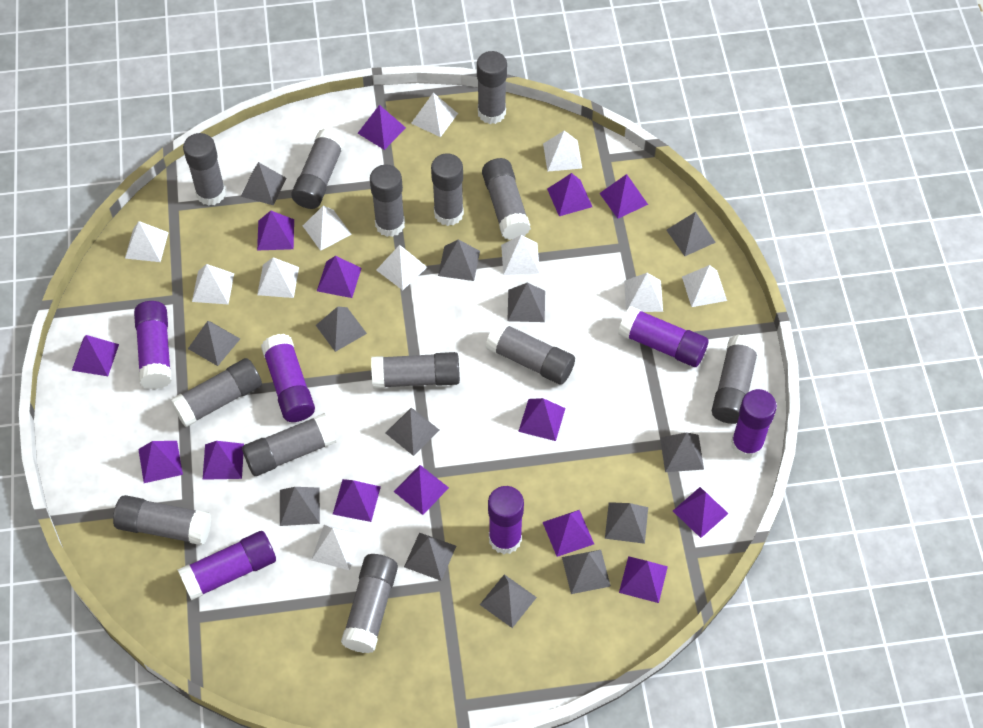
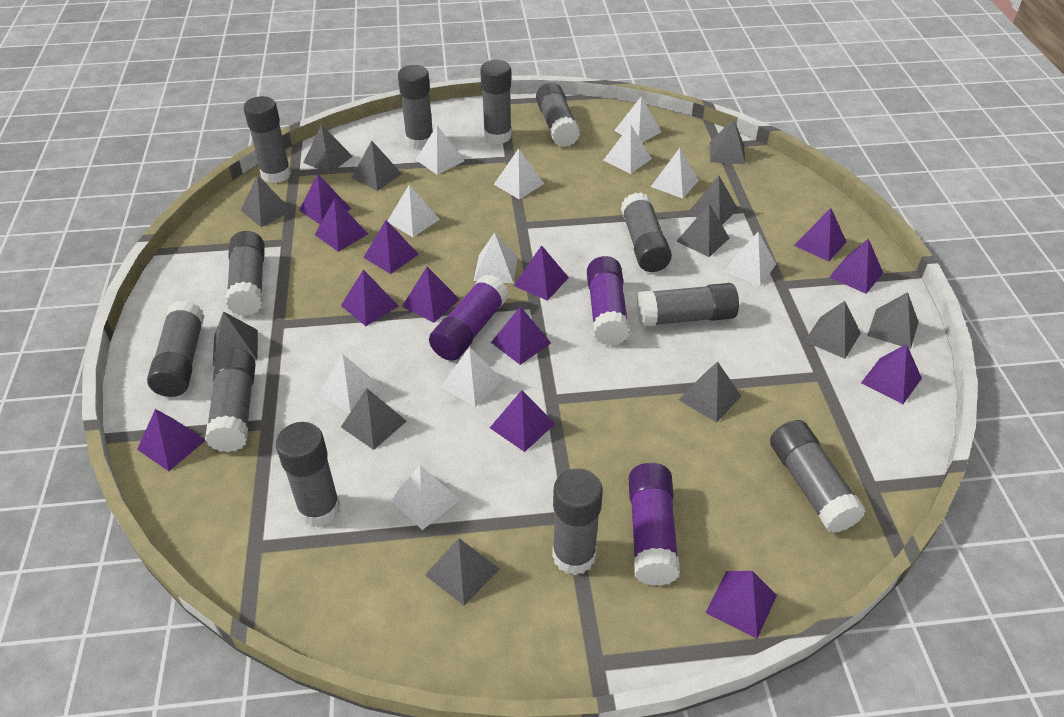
grey glue stick: [113,495,211,545] [170,358,262,427] [183,133,226,206] [242,413,336,476] [291,129,345,209] [341,554,398,653] [370,165,405,237] [371,352,460,389] [431,153,464,226] [477,51,507,124] [482,158,531,240] [486,321,575,384] [712,334,760,424] = 13 -> [147,301,204,397] [205,349,256,452] [226,231,265,316] [243,96,291,183] [276,422,340,527] [398,65,433,150] [480,60,512,144] [536,83,580,147] [552,468,603,575] [621,192,672,272] [637,283,739,327] [770,420,866,533] = 12
grey pyramid: [188,321,240,366] [240,162,286,206] [280,487,320,526] [316,306,367,352] [386,407,439,456] [404,532,456,581] [438,239,480,281] [480,574,537,628] [507,283,545,322] [562,550,611,594] [605,502,648,544] [660,432,704,472] [667,212,716,256] = 13 -> [213,311,258,366] [241,175,292,227] [303,124,353,174] [341,388,407,450] [352,140,402,191] [425,538,499,606] [677,204,729,257] [678,362,741,423] [687,176,738,225] [710,118,746,165] [804,301,861,359] [867,292,918,349] = 12
purple glue stick: [134,301,172,389] [178,531,276,601] [261,334,315,422] [488,486,524,554] [618,306,708,367] [731,389,777,459] = 6 -> [429,274,509,361] [587,256,630,346] [629,463,680,586] = 3
purple pyramid: [72,335,119,376] [138,441,183,483] [203,441,244,480] [257,211,294,251] [317,256,362,298] [333,479,381,522] [358,105,406,150] [394,465,449,515] [518,398,565,441] [543,510,594,557] [547,173,592,216] [599,174,648,219] [619,556,668,603] [673,487,729,538] = 14 -> [137,409,205,471] [299,174,351,224] [315,198,368,252] [341,269,399,326] [363,220,419,274] [402,267,460,323] [490,390,555,452] [491,306,551,365] [514,245,569,301] [705,571,777,639] [794,208,846,261] [829,238,883,294] [861,344,922,404] = 13

